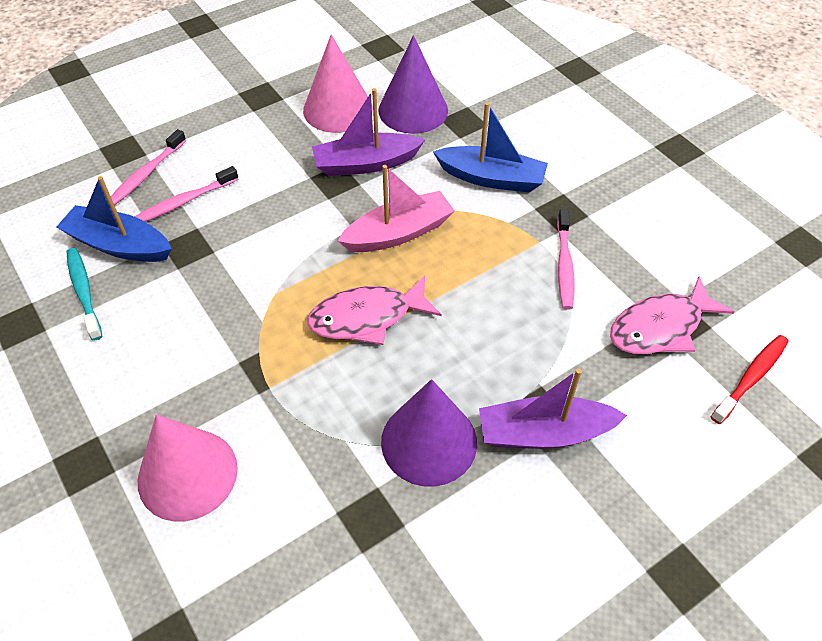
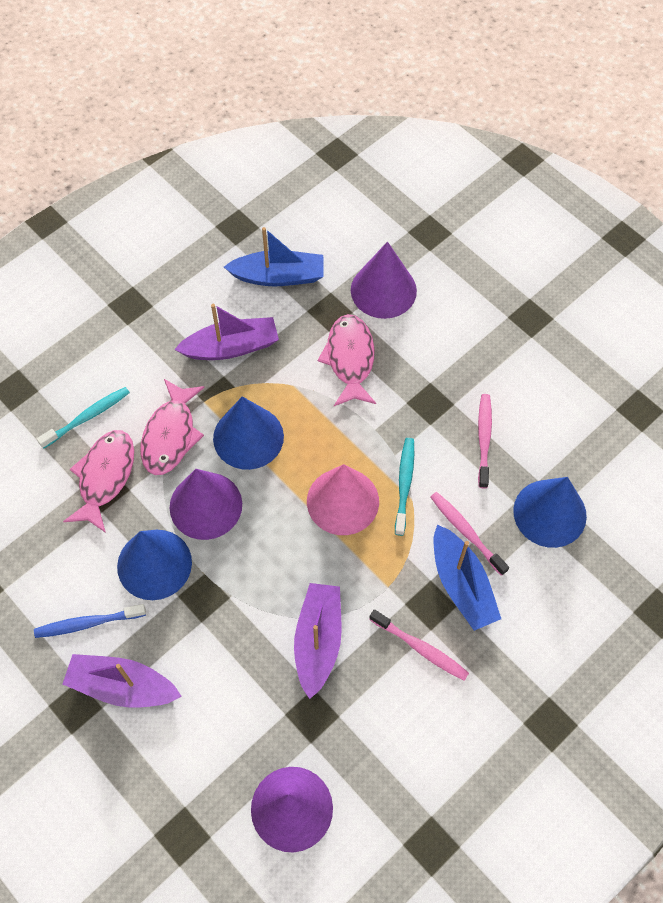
blue cone: none = 0 -> [117,530,192,600] [213,396,284,470] [513,477,587,548] = 3
blue toothbrush: none = 0 -> [34,604,146,638] = 1
pink boat: [338,165,455,252] = 1 -> none = 0
pink cone: [138,414,238,522] [303,34,373,133] = 2 -> [307,464,379,535] = 1
pink fish: [307,275,442,345] [610,276,735,354] = 2 -> [63,430,134,533] [141,379,205,475] [318,314,376,406] = 3
purple boat: [312,88,425,176] [479,369,627,449] = 2 -> [63,654,182,708] [174,304,279,360] [294,583,342,699] = 3
purple cone: [378,35,448,134] [381,379,477,487] = 2 -> [170,469,242,540] [251,767,333,852] [351,242,417,319] = 3
red toothbrush: [711,335,789,424] = 1 -> none = 0
turquoise toothbrush: [67,248,102,341] = 1 -> [37,387,130,449] [395,438,414,536] = 2

